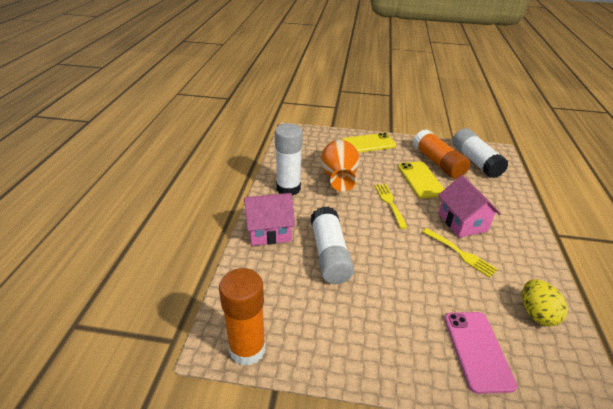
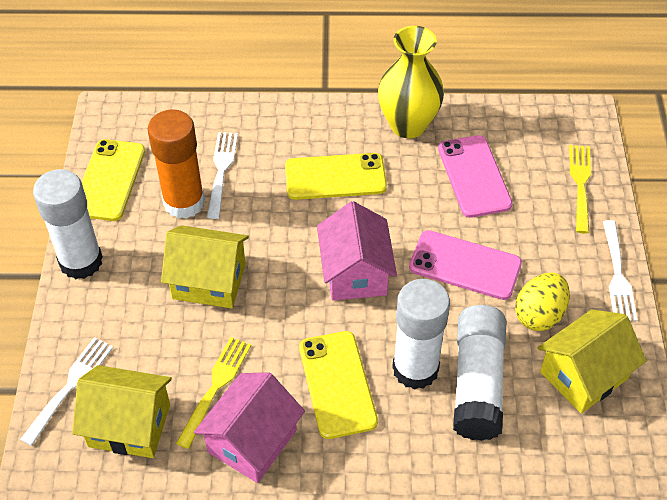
orange glue stick: [219,268,266,366] [413,129,470,179] = 2 -> [148,109,205,219] = 1
orange vase: [321,139,360,192] = 1 -> none = 0
pink phone: [444,312,517,394] = 1 -> [409,230,522,300] [438,135,513,218] = 2
white fork: none = 0 -> [20,337,114,446] [207,132,238,219] [603,220,637,321] = 3
yellow house: none = 0 -> [72,365,172,458] [161,225,249,309] [538,309,647,414] = 3
yellow phone: [342,133,396,153] [398,161,444,198] = 2 -> [81,139,145,221] [285,153,387,200] [299,331,378,439] = 3
yellow vase: none = 0 -> [378,26,444,138] = 1

